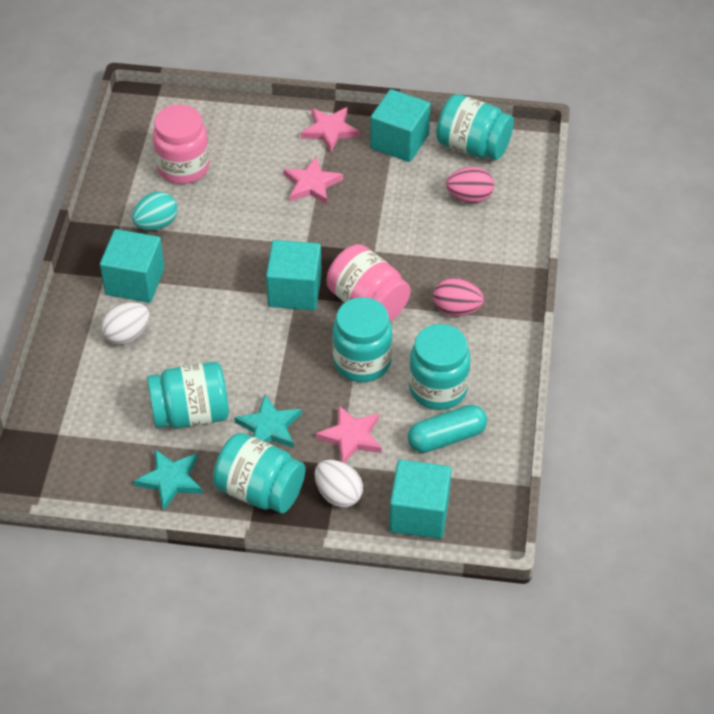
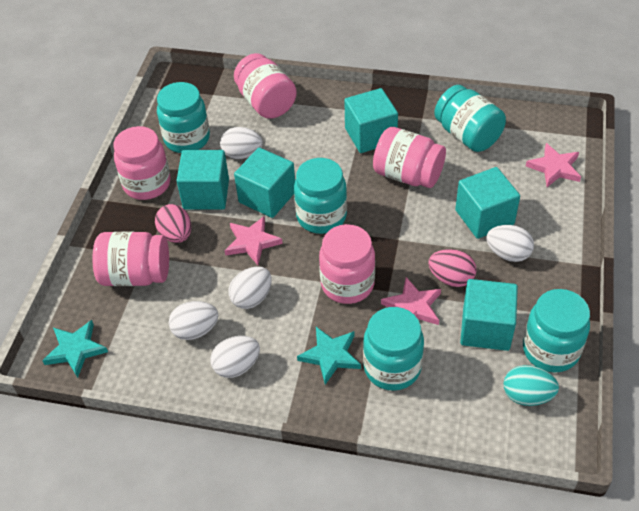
pink jar: [153,105,210,184] [327,244,411,321] = 2 -> [92,232,169,286] [113,126,171,200] [234,53,297,119] [319,224,375,304] [373,127,446,188] = 5
turquoise capsule: [408,405,487,453] = 1 -> none = 0
turquoise cube: [100,229,165,303] [266,240,322,310] [370,89,430,162] [389,460,451,539] = 4 -> [176,150,229,210] [234,148,295,218] [344,88,398,153] [455,167,520,239] [460,279,518,351] = 5
white egg: [101,302,149,345] [315,460,363,508] = 2 -> [169,301,218,340] [210,336,260,378] [220,127,263,159] [229,267,272,309] [486,225,534,262] = 5

